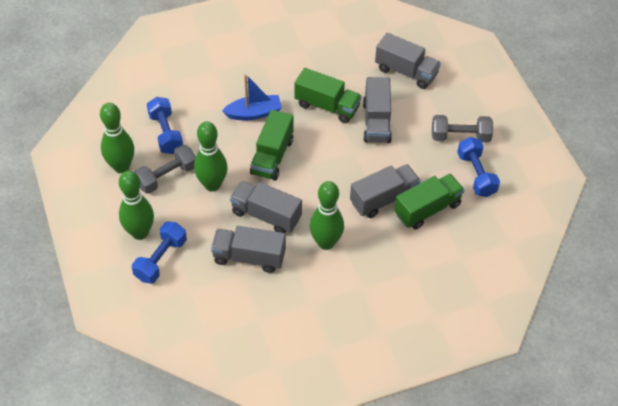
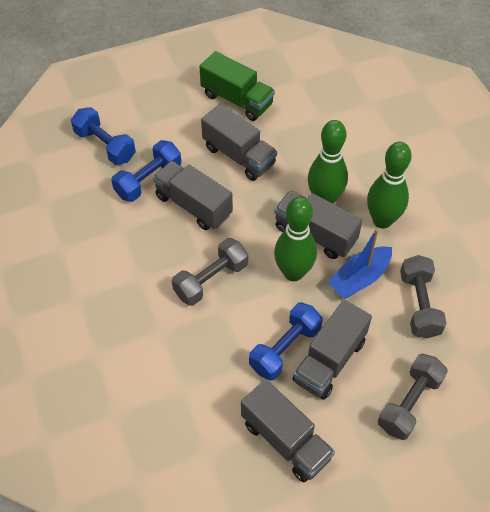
green bowling pin: [100,103,134,173] [119,171,154,240] [194,121,228,191] [310,181,344,250] = 4 -> [274,197,317,281] [308,120,348,204] [367,142,412,229] = 3
green truck: [250,110,294,180] [294,68,362,123] [394,174,465,230] = 3 -> [199,51,275,121] = 1
grey dumbbell: [134,145,196,194] [432,115,493,142] = 2 -> [172,238,248,306] [378,354,448,440] [400,255,447,338] = 3

